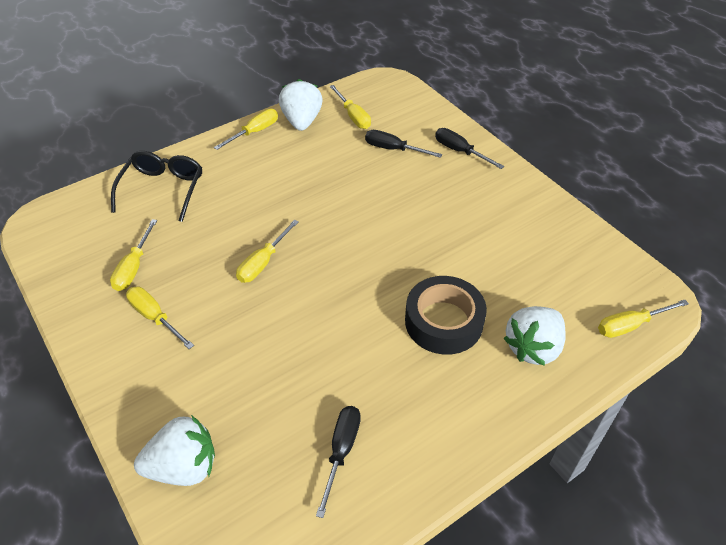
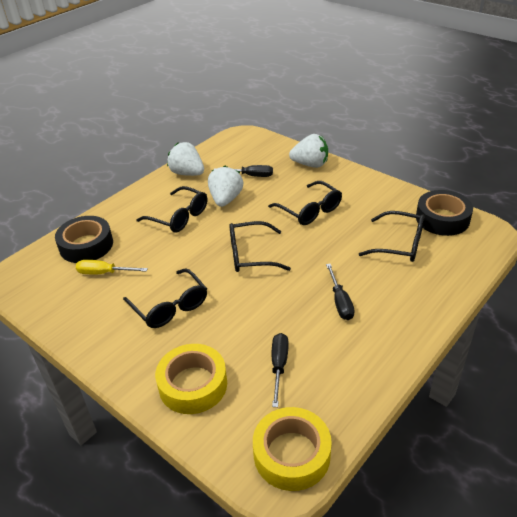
black glasses: [111,151,202,222] = 1 -> [123,268,207,328] [136,186,207,233] [229,221,291,272] [268,181,342,225] [359,211,424,262] = 5
black tape: [405,276,487,355] = 1 -> [55,216,113,263] [416,190,473,236] = 2
yellow screwdriver: [110,219,157,291] [126,287,194,349] [214,109,278,150] [236,220,299,283] [330,85,371,129] [598,300,689,338] = 6 -> [76,260,148,274] = 1
yellow tape: none = 0 -> [155,344,227,414] [253,407,332,491] = 2

